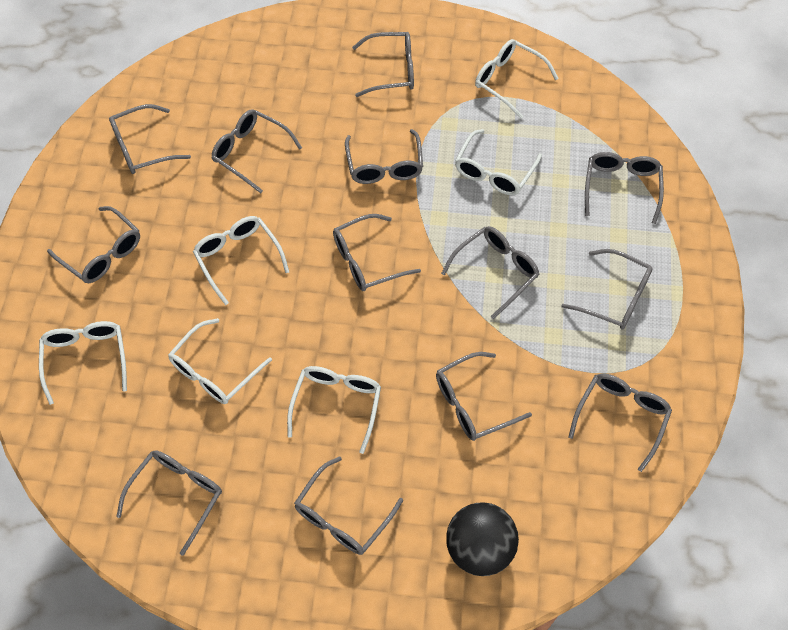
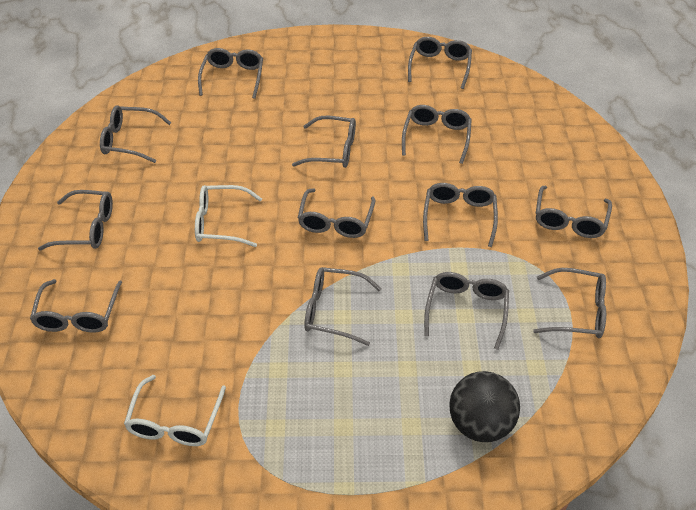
white glasses: [39,321,127,405] [168,318,272,404] [193,216,289,305] [287,366,381,454] [455,129,542,195] [475,39,559,119] = 6 -> [124,375,226,446] [195,185,262,247] = 2

